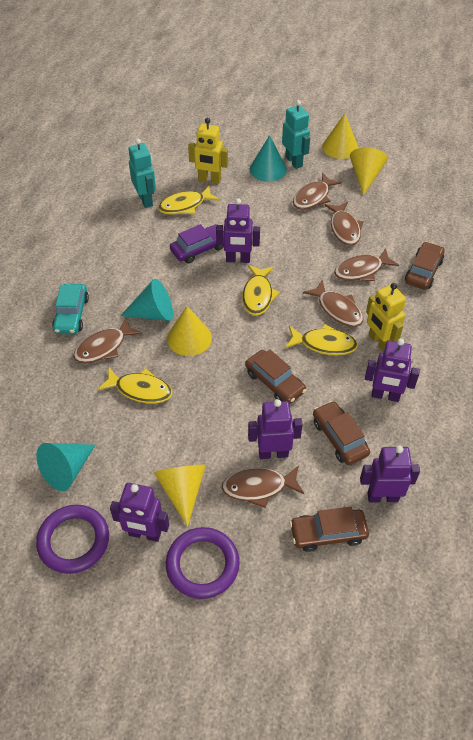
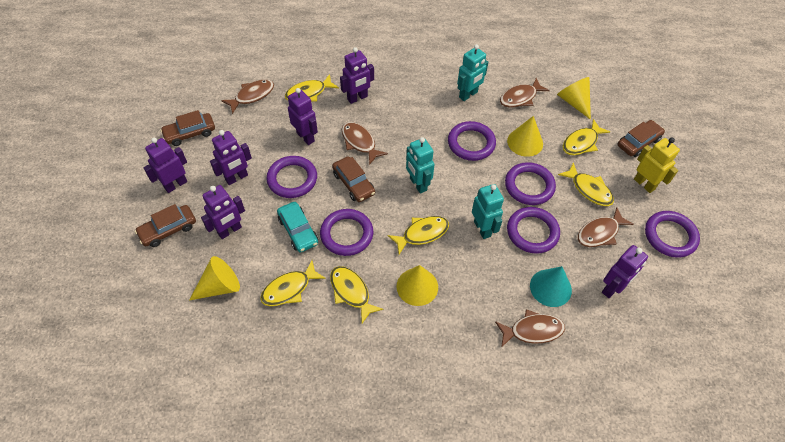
brown fish: [73,317,142,363] [222,465,305,508] [293,172,342,210] [303,280,363,327] [324,202,364,246] [334,248,399,281] = 6 -> [221,79,274,114] [342,122,388,165] [495,309,565,347] [500,78,550,108] [578,207,634,247] = 5
purple car: [170,224,224,263] = 1 -> none = 0
purple ring: [36,505,109,574] [166,527,240,599] = 2 -> [267,156,317,198] [320,209,373,256] [448,121,496,161] [505,162,556,205] [507,207,560,254] [645,211,700,258] = 6
purple robot: [110,483,169,542] [216,198,260,263] [248,399,303,459] [360,445,420,502] [365,338,420,402] = 5 -> [143,138,187,193] [201,185,245,239] [210,130,252,185] [288,88,318,145] [340,47,374,104] [602,245,648,298] = 6
turquoise cone: [36,443,95,491] [121,279,173,321] [250,135,287,182] = 3 -> [530,266,572,307] = 1
turquoise robot: [128,139,156,208] [282,100,310,169] = 2 -> [406,137,435,194] [457,44,488,101] [472,184,504,239] = 3
yellow fish: [97,368,173,404] [158,186,220,215] [242,265,280,316] [285,324,358,355] = 4 -> [260,260,326,306] [285,74,339,102] [330,266,384,323] [388,216,449,255] [558,162,614,206] [563,119,610,155] = 6
yellow robot: [188,118,228,184] [366,283,406,352] = 2 -> [634,138,680,193] = 1

